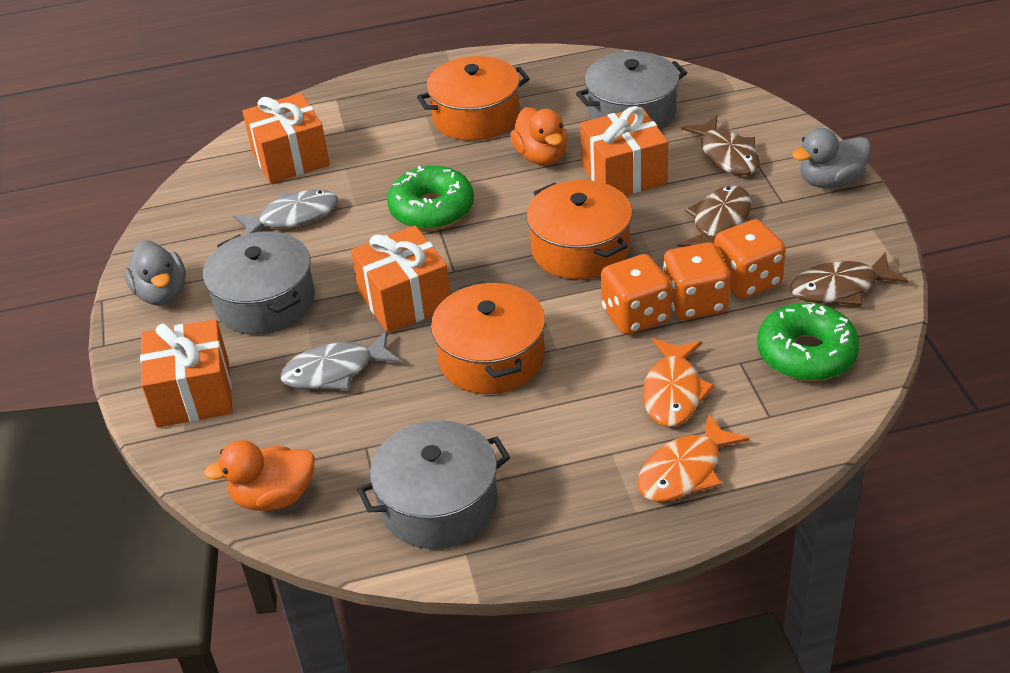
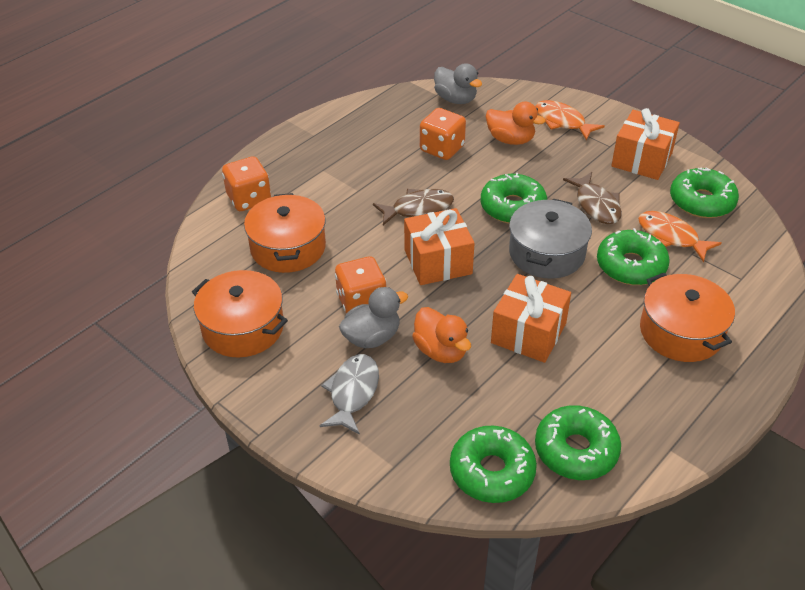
brown fish: [677,185,752,247] [681,116,760,176] [790,252,908,306] = 3 -> [373,189,454,225] [563,172,622,224] = 2
green donut: [387,166,474,230] [757,303,860,381] = 2 -> [450,426,537,503] [481,173,547,224] [535,405,621,480] [597,228,670,285] [670,167,739,218] = 5
grey fish: [233,190,338,234] [280,330,401,390] = 2 -> [320,354,379,435] = 1
grey pot: [203,232,315,335] [357,420,510,549] [576,51,687,130] = 3 -> [509,199,592,279] = 1
orange gift: [140,319,233,428] [242,93,330,184] [351,225,451,333] [580,106,668,195] = 4 -> [404,208,475,285] [491,274,571,363] [611,108,680,180] = 3

